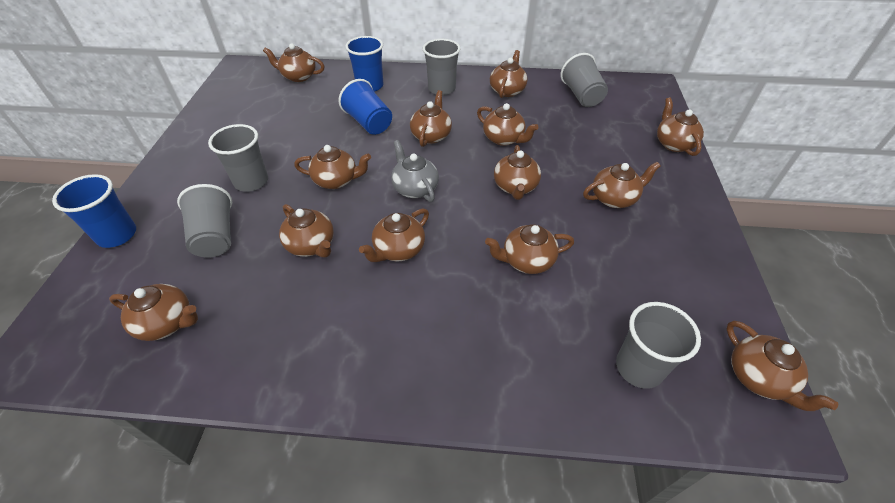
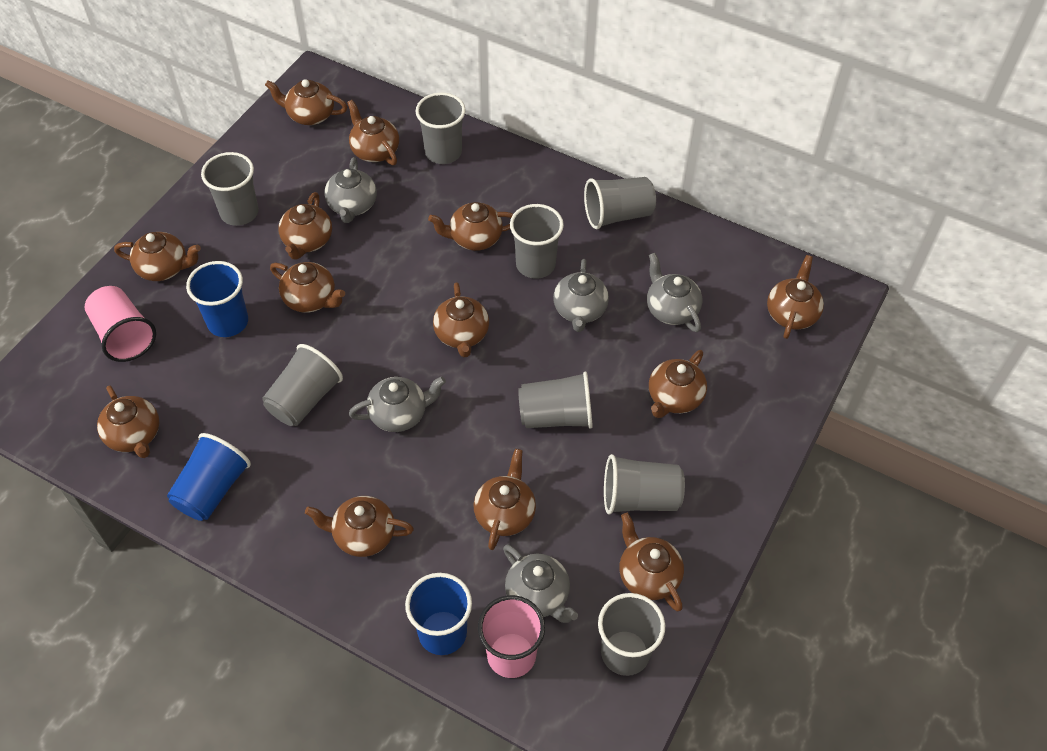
grey cup: [177,184,232,258] [208,124,268,192] [423,39,461,95] [561,53,608,107] [616,302,701,389] = 5 -> [201,152,259,226] [262,344,343,426] [416,92,466,164] [510,204,564,279] [518,371,593,429] [584,177,656,229] [598,593,665,676] [604,454,685,514] = 8
grey teapot: [391,140,439,202] = 1 -> [324,157,377,223] [349,376,446,432] [503,544,578,623] [553,259,609,332] [647,253,702,332] = 5
pink cup: none = 0 -> [85,286,156,362] [478,595,545,678] = 2

